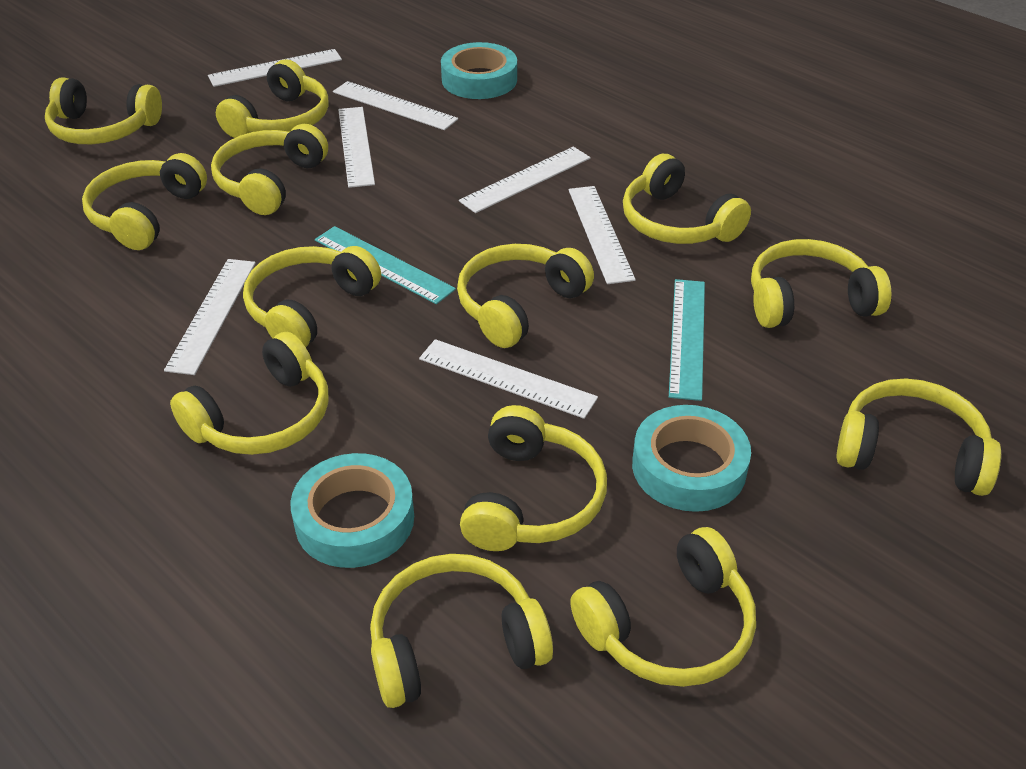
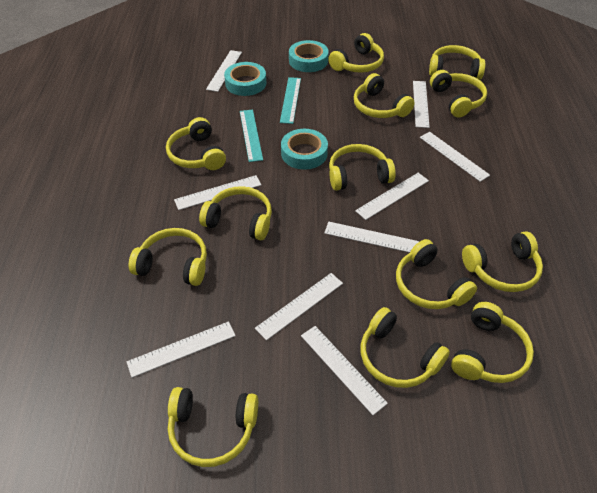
white ruler: [164,259,256,375] [208,49,342,87] [333,81,458,130] [338,107,375,188] [419,339,598,419] [459,147,591,213] [569,186,636,284] = 7 -> [127,321,236,378] [174,175,261,210] [206,50,242,92] [255,273,343,340] [301,326,388,415] [324,222,419,253] [355,173,429,220] [413,81,430,128] [420,132,490,182] = 9

